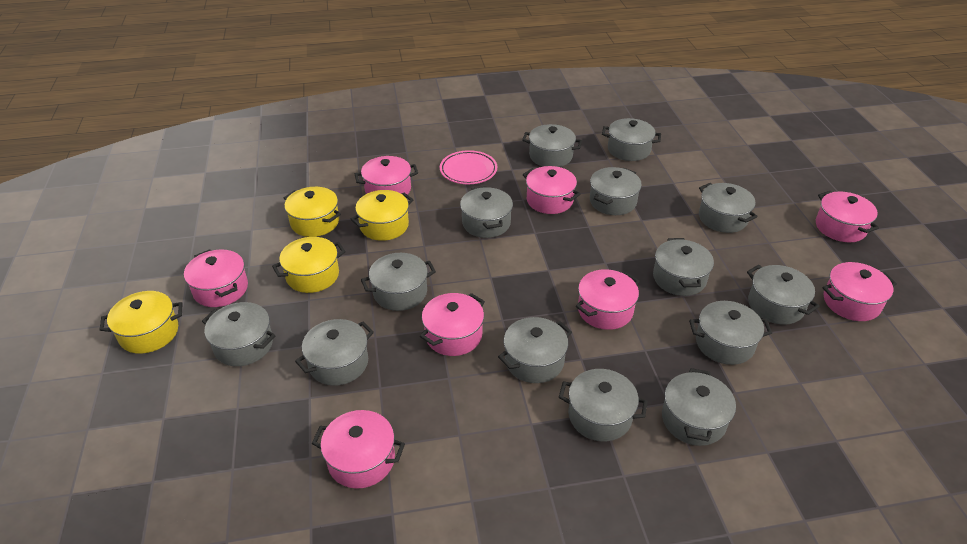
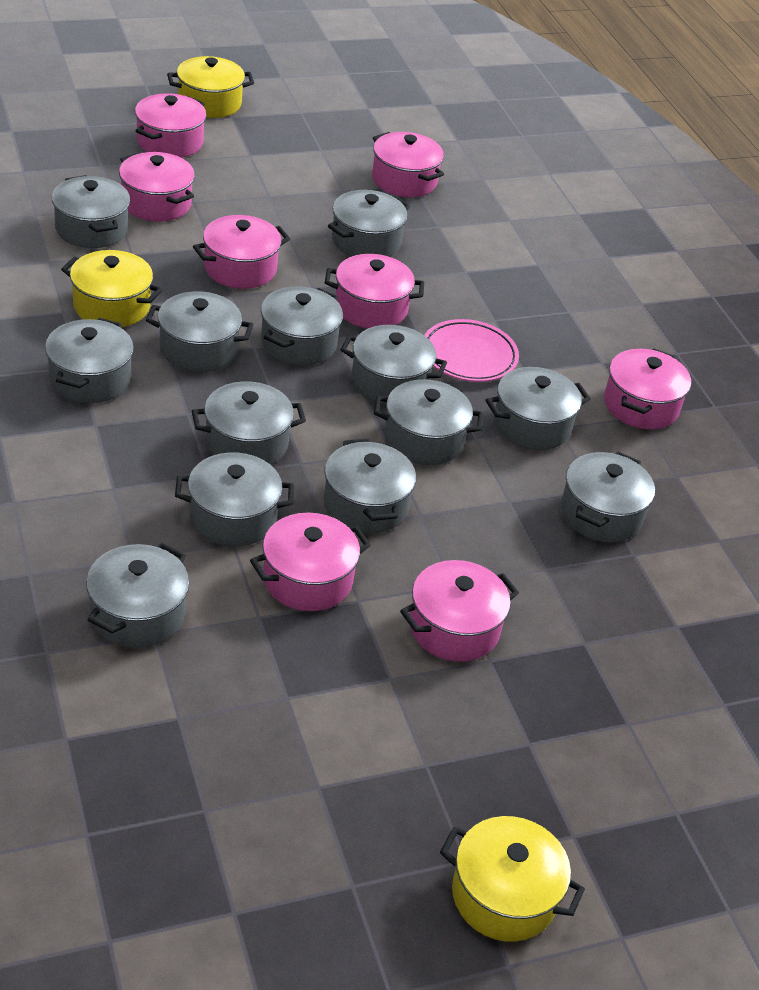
grey pot: [202,302,276,366] [295,319,374,386] [361,253,436,311] [460,186,513,238] [498,317,572,383] [522,124,582,167] [559,369,648,441] [590,167,642,215] [602,118,661,161] [653,238,714,296] [662,368,736,446] [689,301,772,365] [699,183,758,233] [747,265,820,325] = 14 -> [45,318,134,403] [52,175,130,248] [86,543,189,648] [146,291,254,372] [175,453,294,546] [192,381,306,465] [261,286,343,365] [324,438,416,534] [328,190,410,257] [341,325,447,405] [374,379,483,465] [486,367,591,450] [561,452,655,542] = 13
yellow pot: [99,291,182,354] [272,237,346,293] [284,187,341,237] [351,190,413,241] = 4 -> [61,250,162,327] [167,56,254,118] [440,816,585,942] = 3

